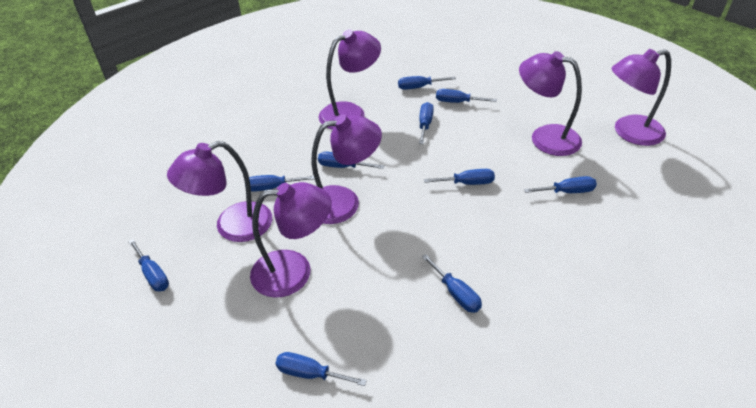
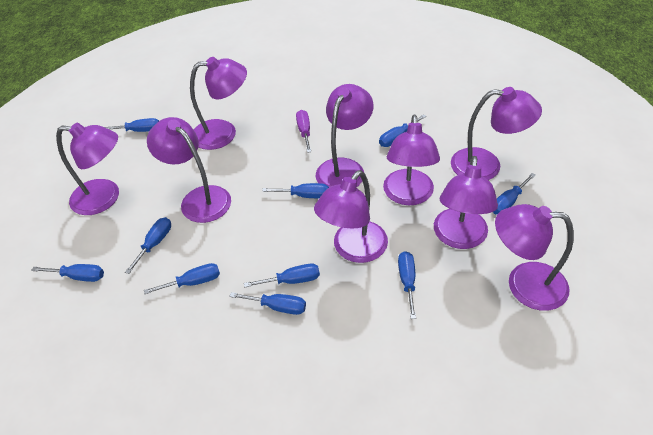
purple lamp: [167,141,272,242] [250,182,332,298] [311,114,382,224] [319,29,381,130] [519,51,582,156] [611,49,671,146] = 6 -> [56,123,119,215] [147,117,231,223] [190,57,247,150] [314,170,388,263] [316,84,374,187] [383,114,440,205] [434,156,498,249] [451,87,542,180] [495,204,574,311] = 9
purple screwdriver: none = 0 -> [296,110,311,153] = 1

